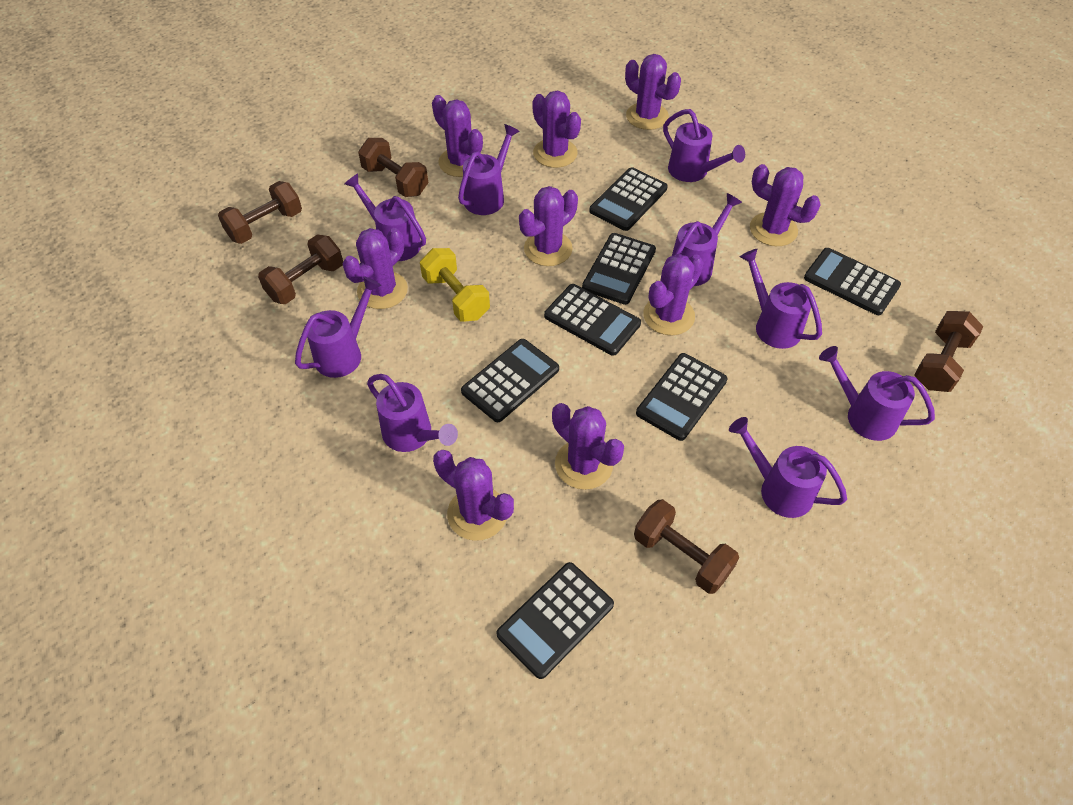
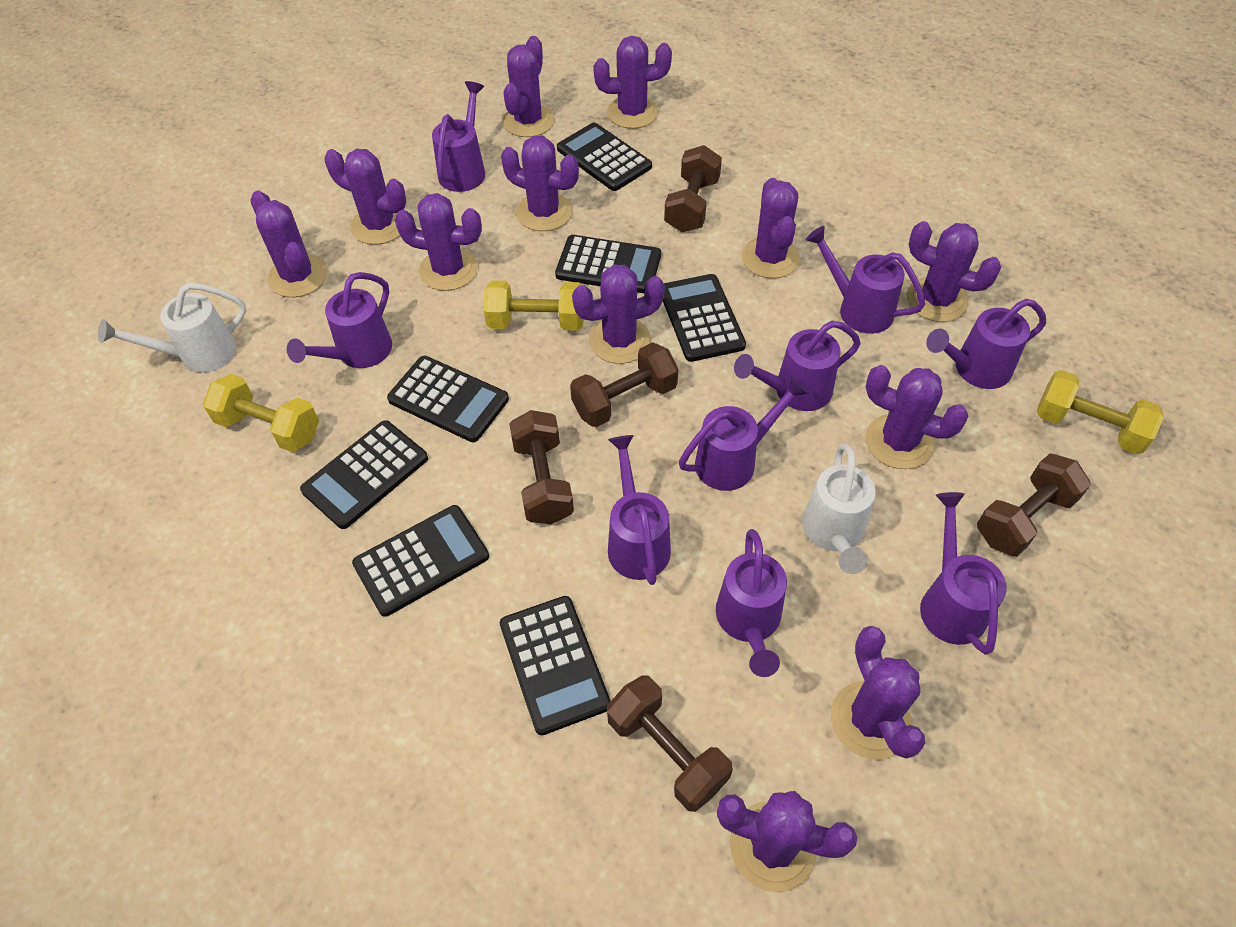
purple cactus: [342,228,408,309] [432,95,483,177] [433,450,514,541] [519,186,578,266] [532,91,581,168] [552,403,624,490] [625,54,681,130] [643,254,704,335] [750,164,821,246] = 9 -> [251,191,327,297] [325,149,406,245] [395,193,482,291] [501,136,579,231] [503,36,554,137] [572,265,665,364] [593,36,672,129] [717,791,857,892] [741,178,800,278] [831,626,926,760] [865,365,969,469] [907,221,1001,322] = 12
white watering can: none = 0 -> [98,283,246,373] [802,444,875,574] = 2
yellow dumbbell: [420,248,490,322] = 1 -> [203,374,319,452] [484,281,584,331] [1037,370,1164,454] = 3

